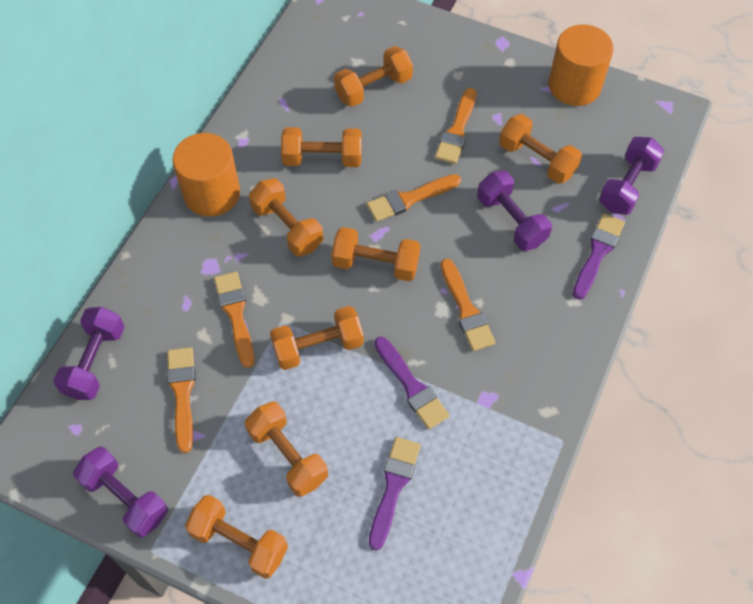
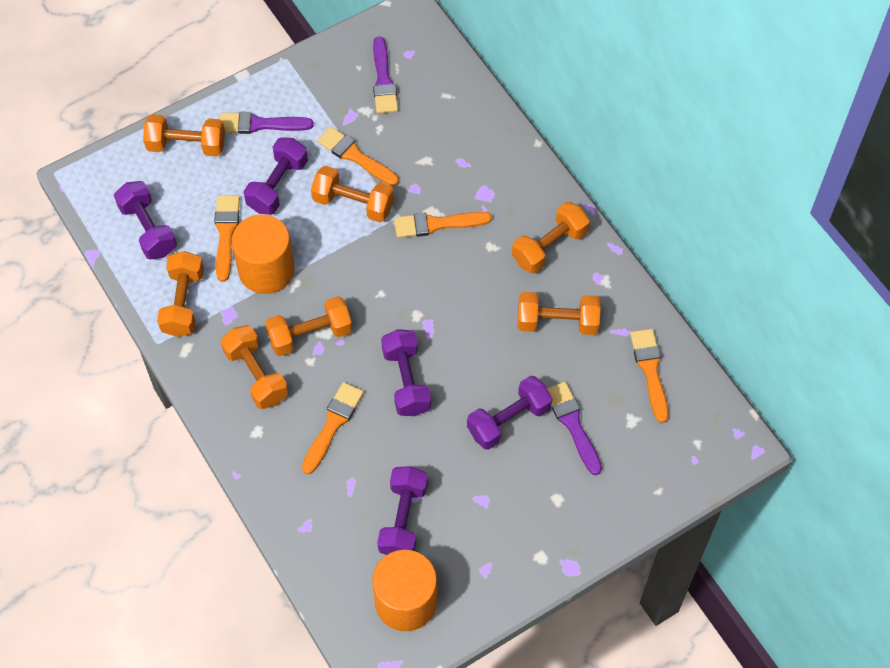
orange dumbbell: [185,495,288,579] [245,401,328,497] [249,178,323,256] [270,306,364,370] [281,127,362,167] [332,227,420,281] [334,46,413,107] [499,114,582,184] = 8 -> [143,114,225,156] [157,251,204,337] [221,325,288,409] [265,296,352,356] [311,166,394,222] [512,202,590,274] [518,292,601,335] = 7
purple dumbbell: [53,307,124,400] [73,447,168,537] [477,171,552,251] [599,137,664,215] = 4 -> [114,181,177,259] [244,137,308,215] [377,466,428,555] [381,329,431,416] [467,376,552,450] = 5

